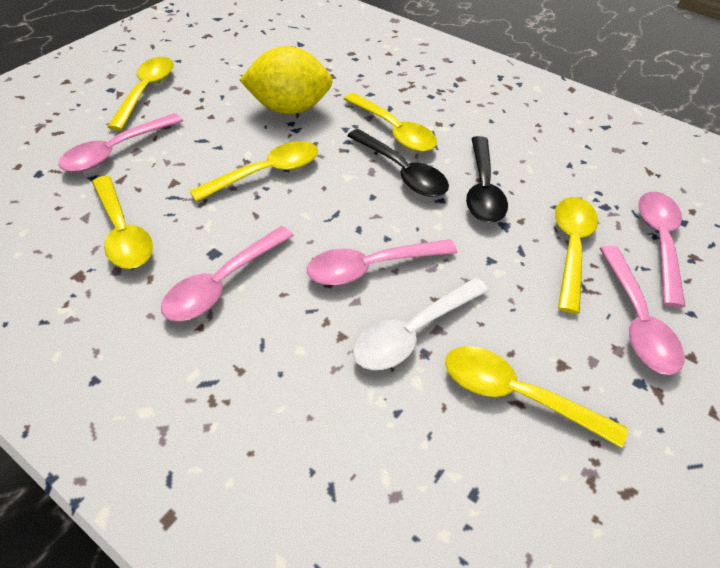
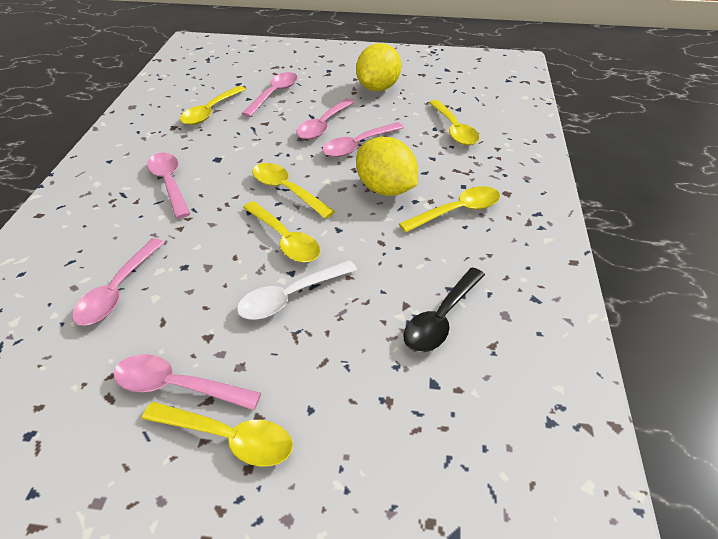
black spoon: [347,129,449,197] [466,136,508,223] = 2 -> [403,267,485,352] = 1
pink spoon: [58,113,183,172] [161,226,294,321] [307,239,457,285] [600,246,684,375] [638,192,685,307] = 5 -> [72,238,164,326] [113,354,261,410] [147,152,190,219] [241,72,298,117] [296,98,355,140] [322,122,404,157] = 6
yellow lemon: [240,46,333,114] = 1 -> [356,43,401,91] [356,137,418,196] = 2

